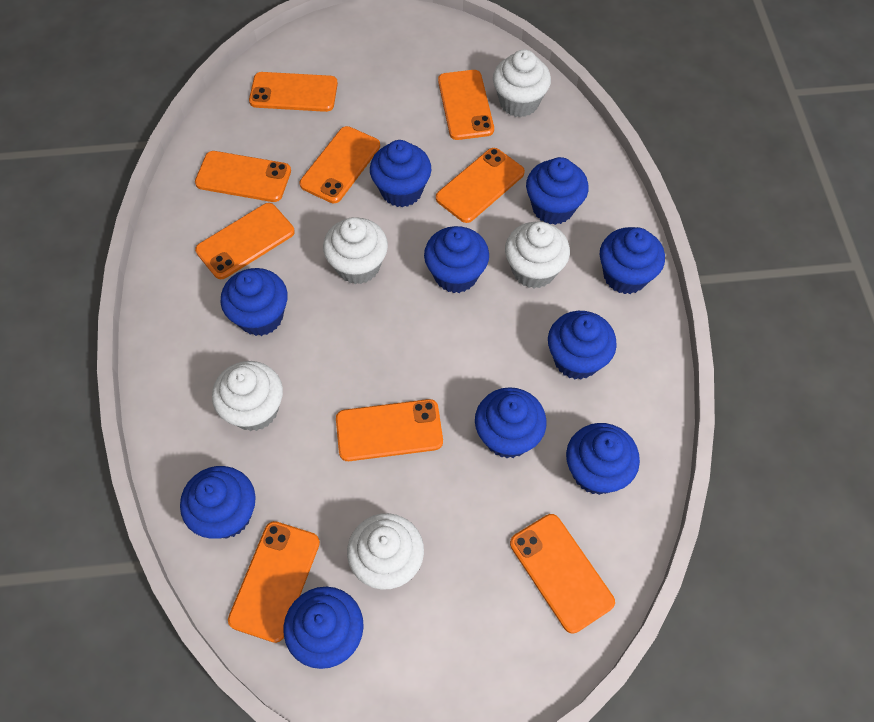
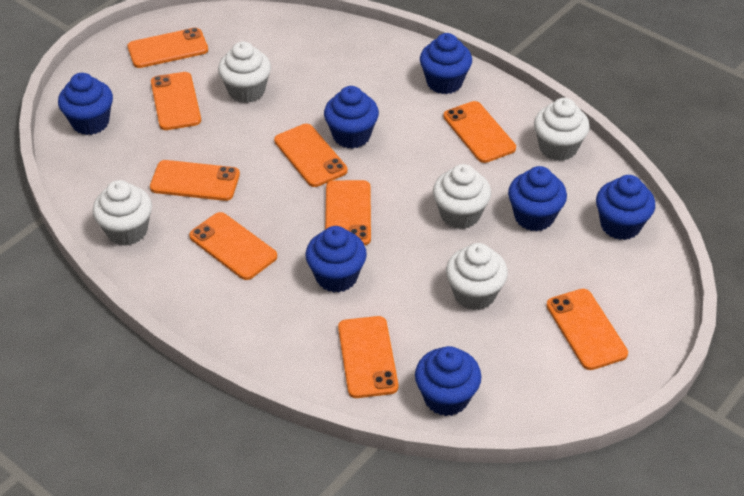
blue cupcake: [180,466,256,539] [221,268,288,336] [283,587,364,669] [370,140,431,207] [424,226,489,293] [475,387,547,458] [526,157,589,225] [548,311,617,380] [566,423,640,495] [600,227,665,294] = 10 -> [58,73,113,135] [305,226,367,293] [324,86,379,149] [415,346,482,416] [420,33,472,94] [508,166,567,231] [596,175,655,240] = 7

